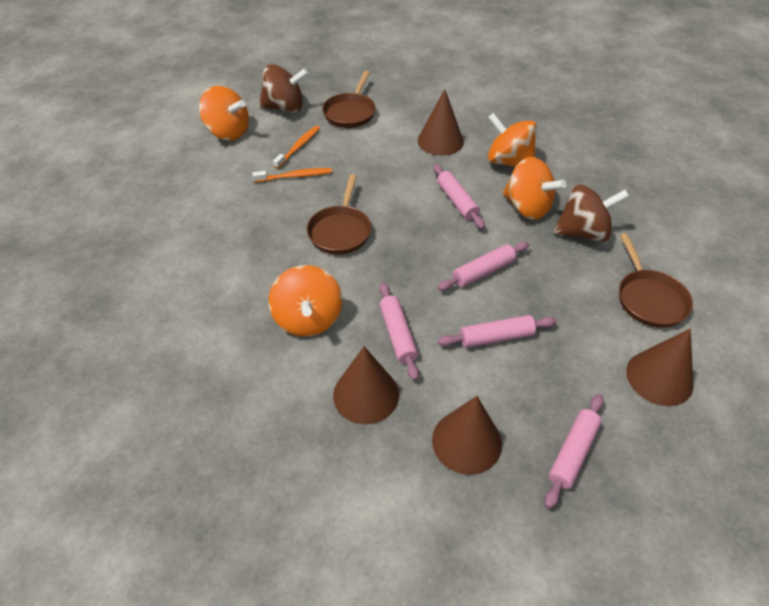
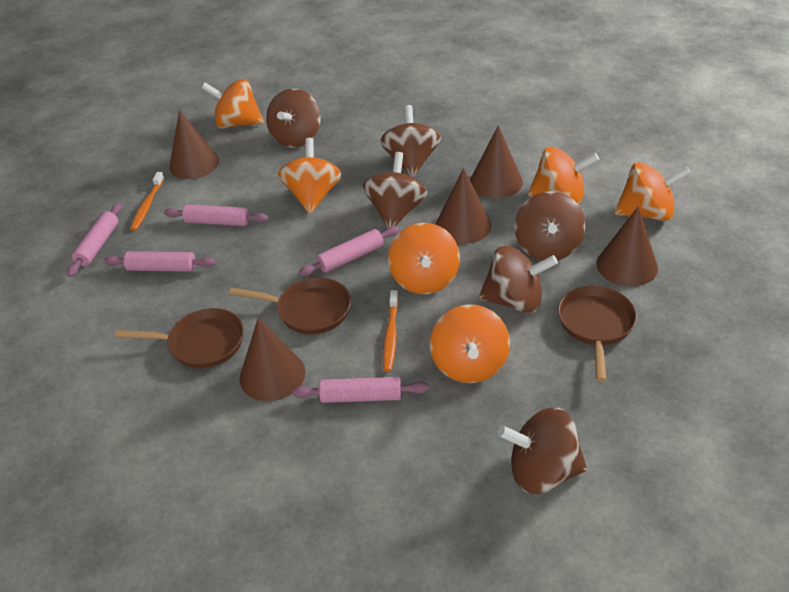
brown cone: [333,346,399,424] [418,89,464,155] [432,396,502,475] [626,329,693,406] = 4 -> [169,110,219,179] [240,317,305,401] [436,168,491,244] [470,125,523,198] [596,206,658,287] = 5
brown spinning top: [259,64,309,113] [554,184,629,242] = 2 -> [266,89,320,147] [362,152,427,228] [380,105,441,177] [479,245,558,313] [497,408,587,494] [515,191,585,261] = 6
orange spinning top: [199,86,249,141] [268,265,342,336] [488,113,537,167] [503,157,566,220] = 4 -> [201,79,264,129] [278,138,341,214] [388,223,460,294] [430,304,510,383] [528,147,599,204] [615,162,691,221] = 6

